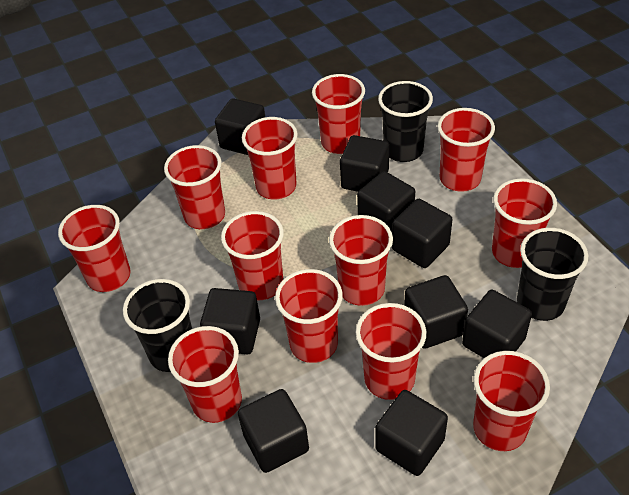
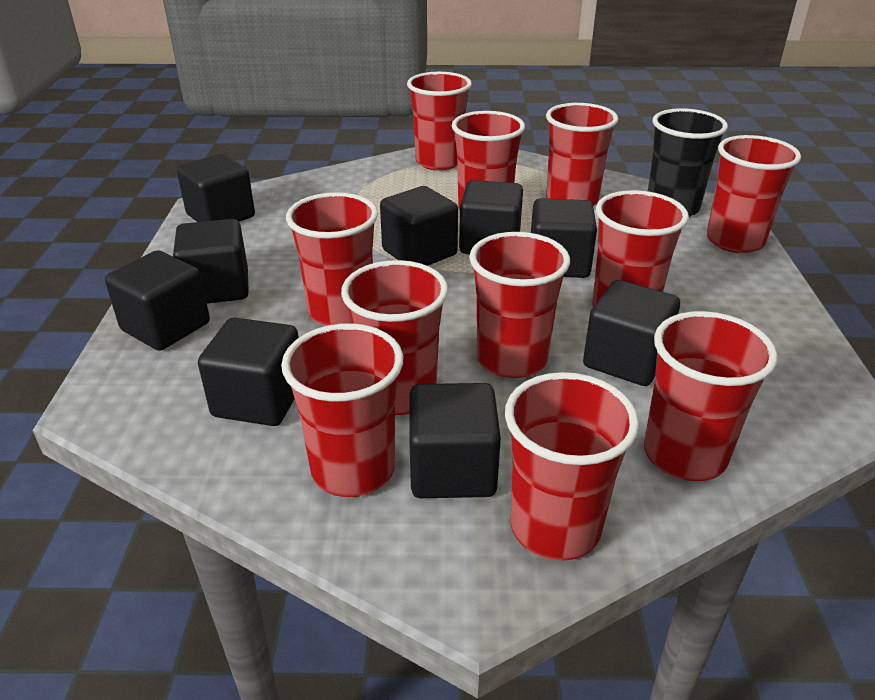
black cup: [123,279,192,372] [378,81,433,162] [517,228,588,321] = 3 -> [648,108,728,217] = 1
red cup: [58,205,130,292] [164,145,225,229] [168,326,242,423] [221,211,284,300] [242,117,298,199] [275,269,343,363] [312,74,365,154] [329,215,393,306] [356,303,426,400] [437,108,495,192] [473,351,550,451] [492,178,557,268] = 12 -> [281,323,403,497] [286,192,378,326] [341,260,448,415] [407,72,472,171] [452,111,525,211] [469,232,570,378] [505,372,639,561] [546,103,618,206] [592,190,689,307] [644,311,778,481] [707,135,801,253] = 11

